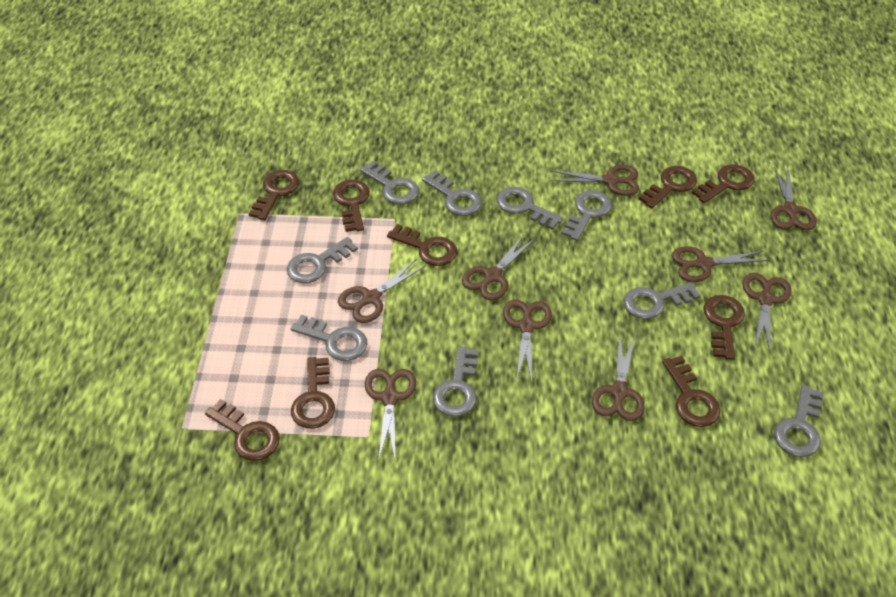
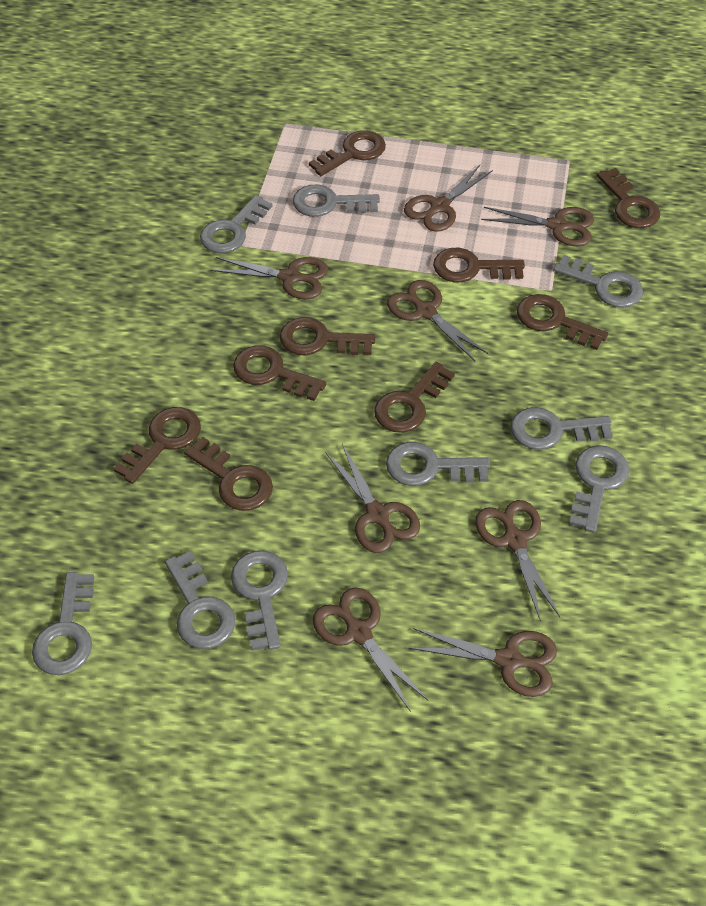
brown scissors: [338,259,426,323] [365,369,416,459] [462,234,536,300] [503,299,552,382] [550,165,639,196] [592,334,645,421] [672,246,770,282] [743,273,791,352] [771,166,817,230] = 9 -> [211,257,328,299] [313,587,428,712] [325,444,420,553] [387,280,488,361] [404,165,493,232] [409,628,557,697] [475,500,560,622] [481,207,594,246] = 8

